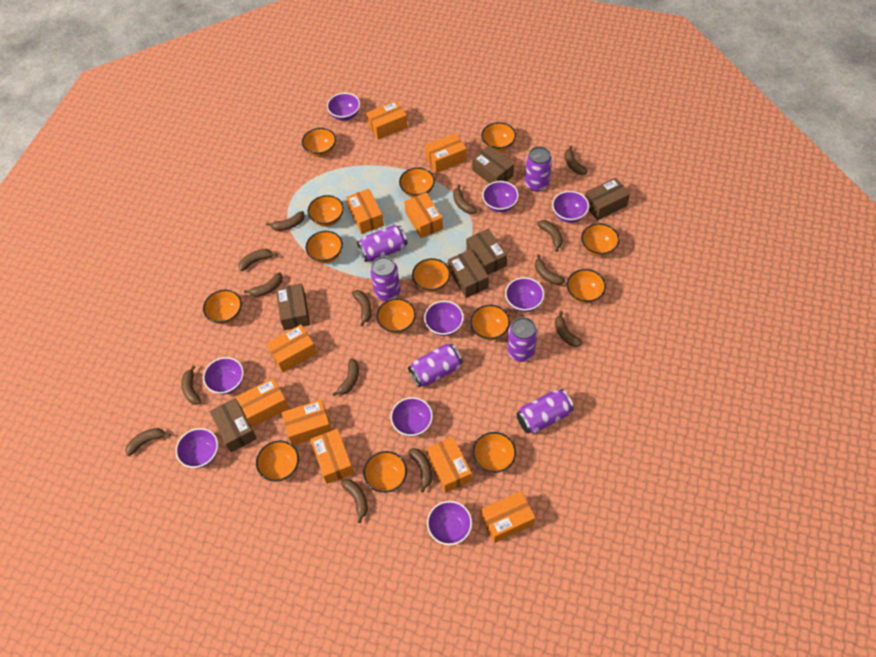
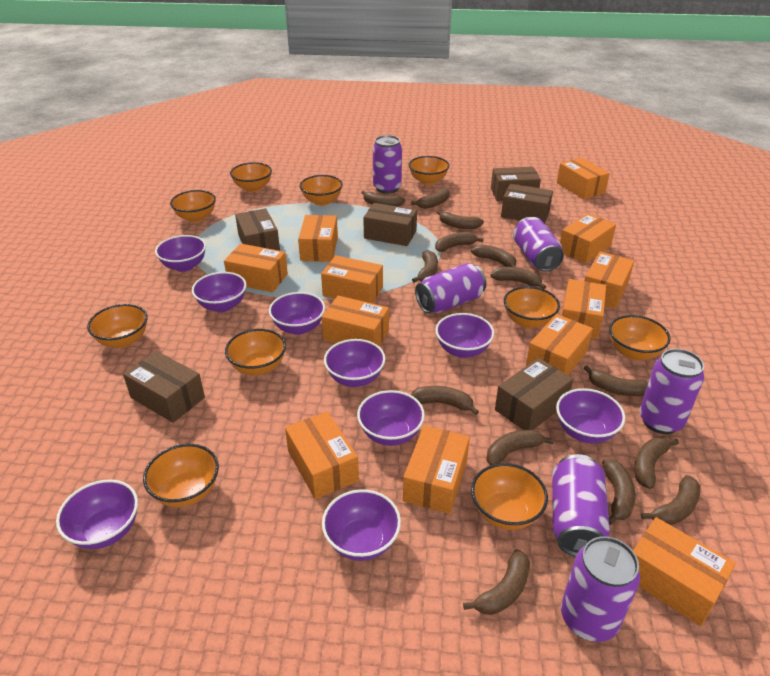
orange bowl: [203,290,242,324] [256,441,299,481] [302,128,336,157] [306,231,343,263] [308,195,344,227] [363,451,407,493] [376,298,416,334] [399,167,435,198] [412,258,450,292] [470,305,510,340] [472,432,516,473] [481,122,516,152] [567,269,606,304] [581,223,619,256] = 14 -> [87,304,148,348] [143,444,219,507] [170,190,216,222] [225,329,286,376] [230,162,272,192] [300,175,343,206] [409,156,450,185] [471,463,548,530] [504,286,560,329] [609,315,671,360] = 10
orange box: [236,378,289,427] [266,324,317,373] [282,399,332,445] [310,429,354,484] [346,189,384,234] [366,101,408,140] [404,192,443,238] [425,133,467,173] [427,437,472,493] [481,491,535,543] = 10 -> [224,244,288,292] [285,411,359,499] [298,215,338,262] [321,255,383,304] [322,296,389,346] [403,425,470,514] [526,314,593,375] [557,157,610,199] [560,213,616,264] [562,279,606,339] [584,251,634,309] [633,517,736,626] = 12

